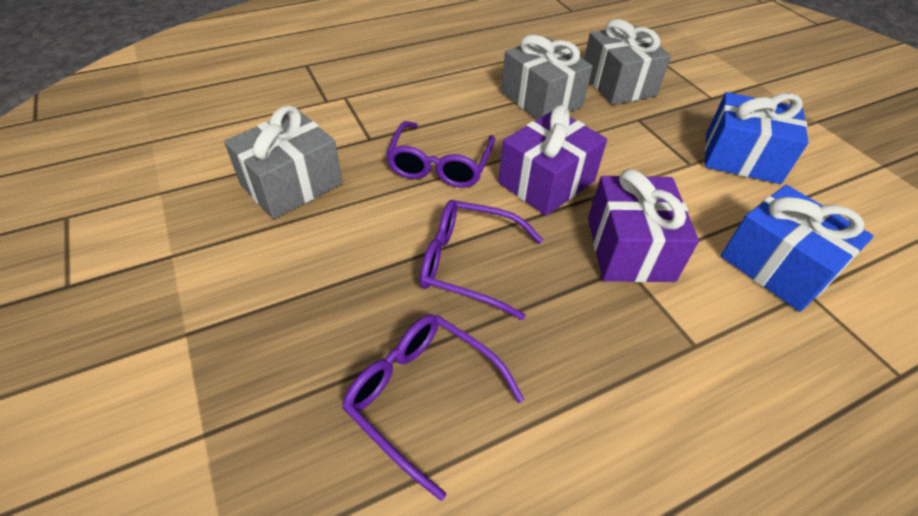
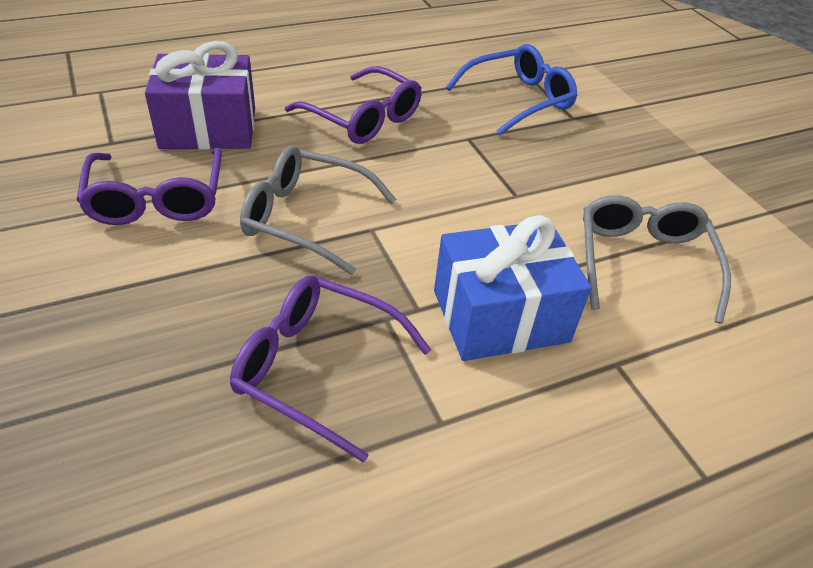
blue gift: [705,92,808,184] [721,185,874,312] = 2 -> [434,215,591,361] = 1
blue glasses: none = 0 -> [446,44,578,136] = 1
grey gift: [224,105,343,219] [501,35,593,120] [584,19,671,105] = 3 -> none = 0
grey glasses: none = 0 -> [240,146,397,275] [583,195,731,324] = 2
purple gift: [498,105,607,216] [588,169,699,283] = 2 -> [145,41,255,149] = 1

